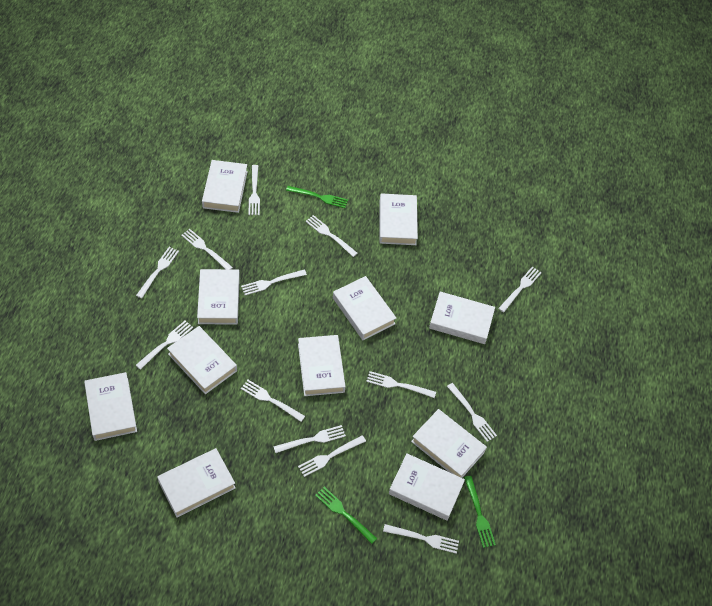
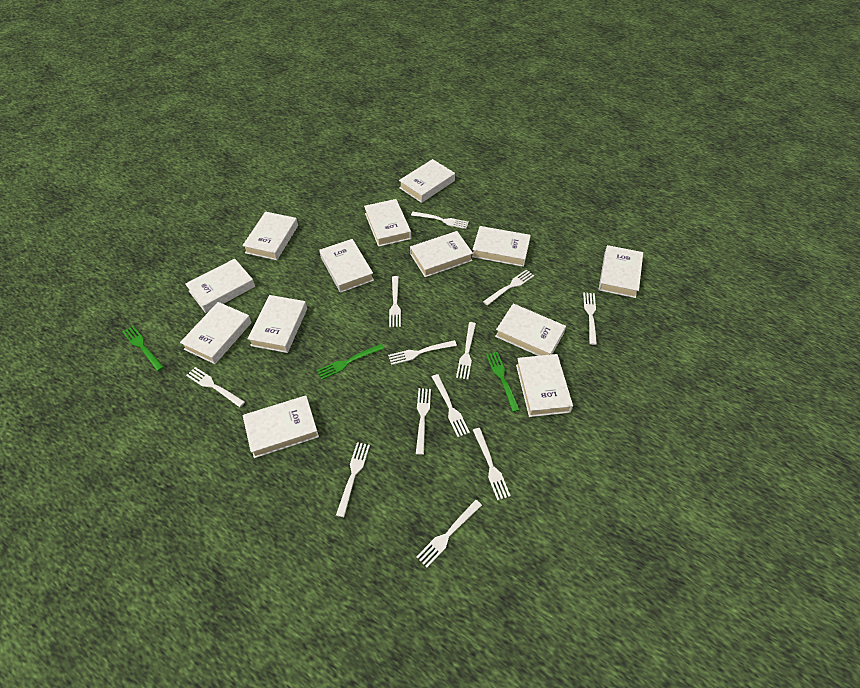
white book: [84,372,137,441] [157,448,236,517] [167,326,237,394] [197,269,240,325] [202,160,248,213] [298,335,346,396] [333,276,396,340] [379,193,418,245] [389,454,465,521] [411,409,487,478] [429,291,495,344] = 11 -> [180,302,252,364] [185,259,255,313] [242,211,298,260] [243,395,319,458] [248,295,307,353] [319,239,374,293] [364,199,411,247] [399,159,455,203] [410,231,473,277] [472,226,531,267] [495,304,566,356] [516,354,573,417] [598,245,643,298] = 13
white fork: [136,247,179,298] [136,321,193,370] [181,229,233,269] [241,269,307,295] [241,380,305,422] [248,165,260,215] [273,425,346,453] [298,435,366,477] [305,215,358,257] [366,371,436,398] [383,524,459,554] [447,383,497,442] [498,266,542,312] = 13 -> [186,367,245,407] [336,442,370,517] [388,340,457,365] [389,276,401,327] [411,211,469,229] [416,388,431,455] [416,500,482,568] [432,374,470,437] [456,322,476,380] [473,428,511,500] [483,269,534,306] [583,293,597,345] = 12

